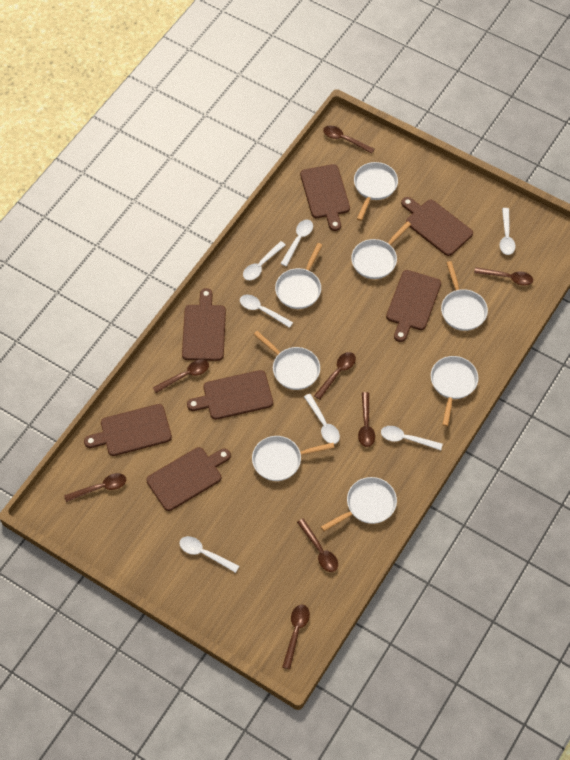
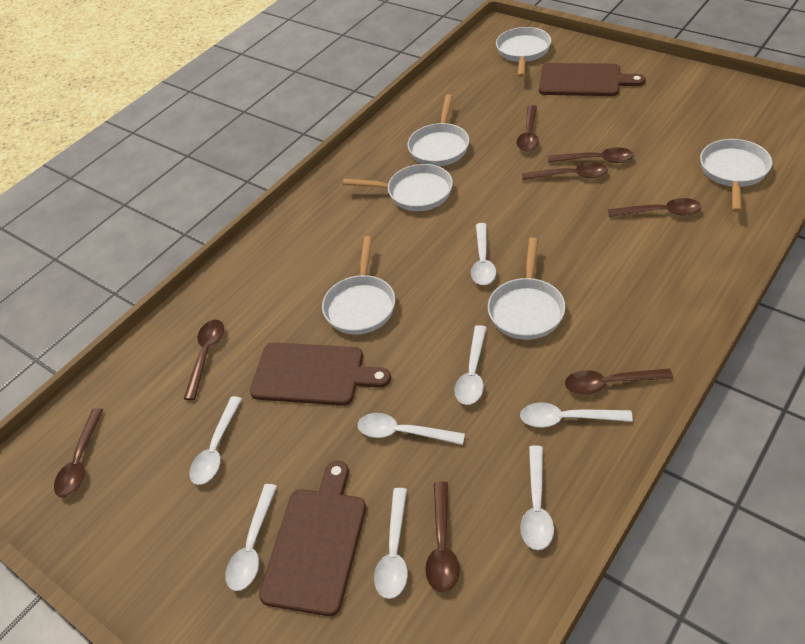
brown cutting board: [84,404,172,456] [146,447,231,511] [182,288,226,361] [187,370,273,420] [300,164,350,231] [386,270,441,342] [401,197,473,256] = 7 -> [250,343,391,406] [259,461,366,616] [539,63,646,96] = 3
white pan: [252,436,334,481] [253,331,320,390] [275,243,322,309] [321,477,397,532] [351,221,411,279] [354,162,398,221] [431,356,478,427] [441,261,488,331] = 8 -> [322,236,395,335] [343,164,453,211] [407,94,469,166] [488,237,565,340] [496,27,551,77] [700,139,772,212] = 6
white spoon: [179,536,239,573] [240,294,293,328] [243,241,286,280] [280,220,313,266] [304,394,340,444] [381,426,443,450] [500,208,515,255] = 7 -> [189,396,242,485] [225,484,277,591] [358,413,465,445] [374,488,408,599] [455,325,487,405] [471,223,496,285] [520,402,633,428] [520,446,554,550] = 8

